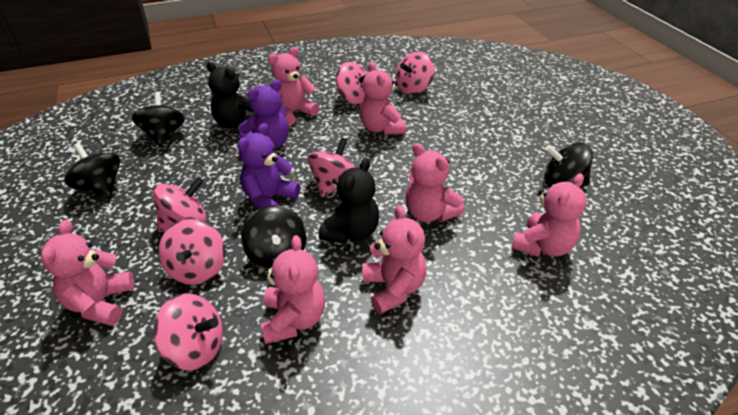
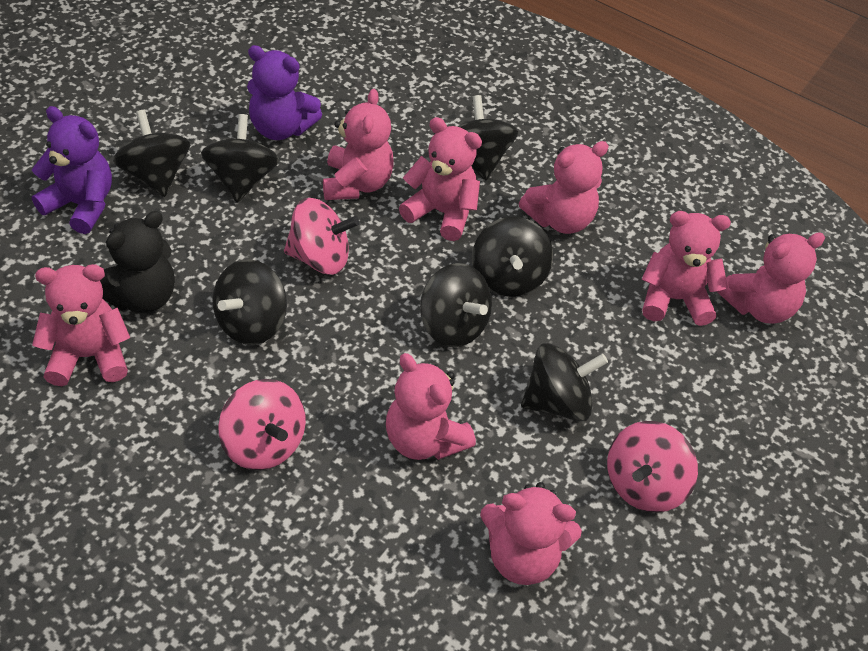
black spinning top: [64,143,120,198] [132,92,185,147] [241,205,307,269] [544,143,593,187] = 4 -> [113,110,190,197] [201,114,279,202] [212,259,287,345] [420,263,492,347] [457,95,518,180] [472,216,553,297] [521,343,608,421] = 7
black teddy bear: [207,62,257,129] [319,158,379,244] = 2 -> [100,211,175,313] = 1
pink spinning top: [153,177,207,232] [153,293,223,370] [158,219,225,285] [307,138,356,197] [336,62,368,106] [395,52,434,95] = 6 -> [218,379,306,470] [284,198,359,275] [607,421,698,513] = 3
pink teddy bear: [41,220,134,326] [261,235,325,344] [268,47,319,126] [359,62,406,135] [362,205,427,314] [405,143,464,222] [512,173,586,257] = 7 -> [32,264,130,386] [323,89,394,200] [386,353,476,460] [399,117,482,241] [480,482,582,585] [519,141,609,234] [642,211,731,326] [717,232,825,324] = 8

